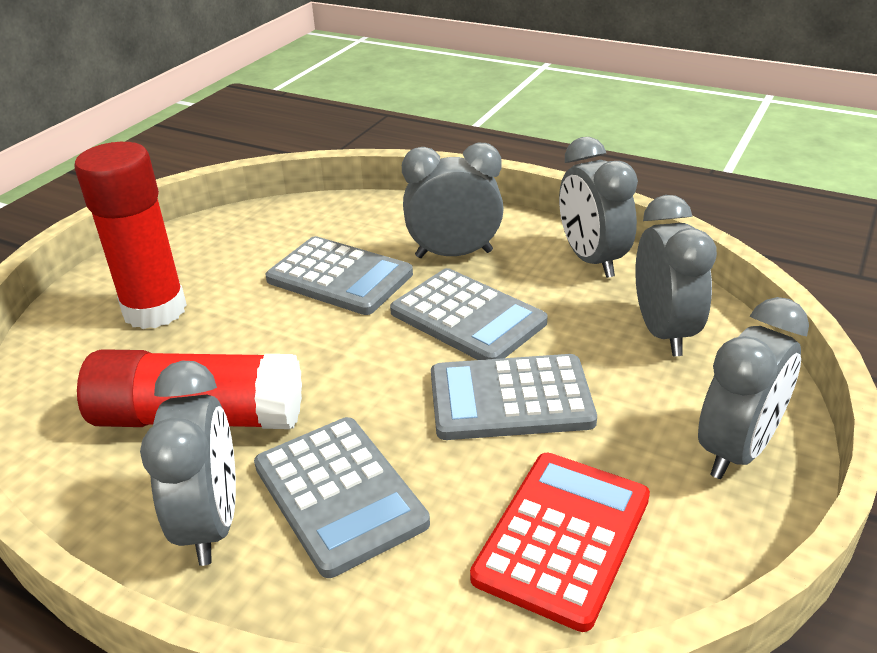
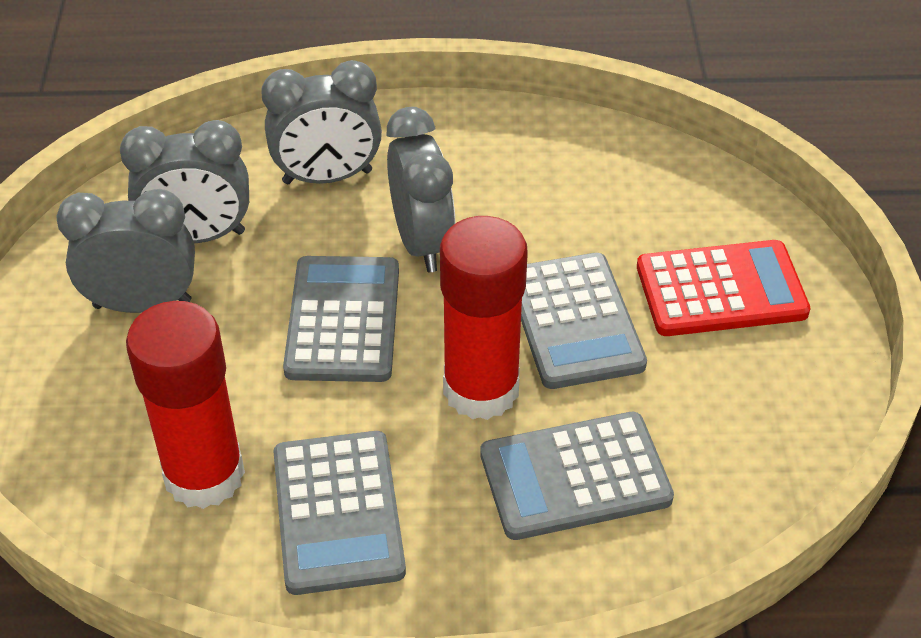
grey clock: [140,361,236,566] [402,143,504,258] [559,137,638,278] [635,195,717,356] [698,297,809,479] = 5 -> [57,189,195,313] [120,120,249,243] [261,60,382,184] [386,107,456,272] = 4

